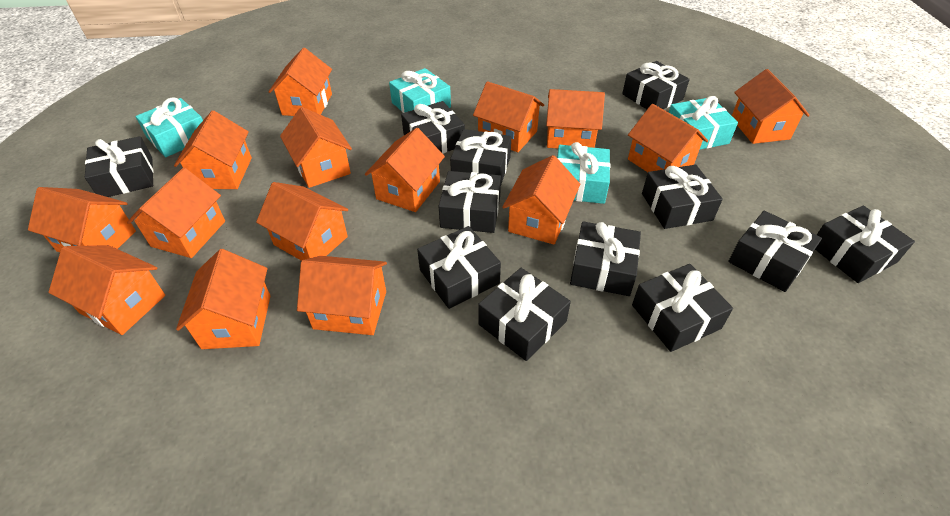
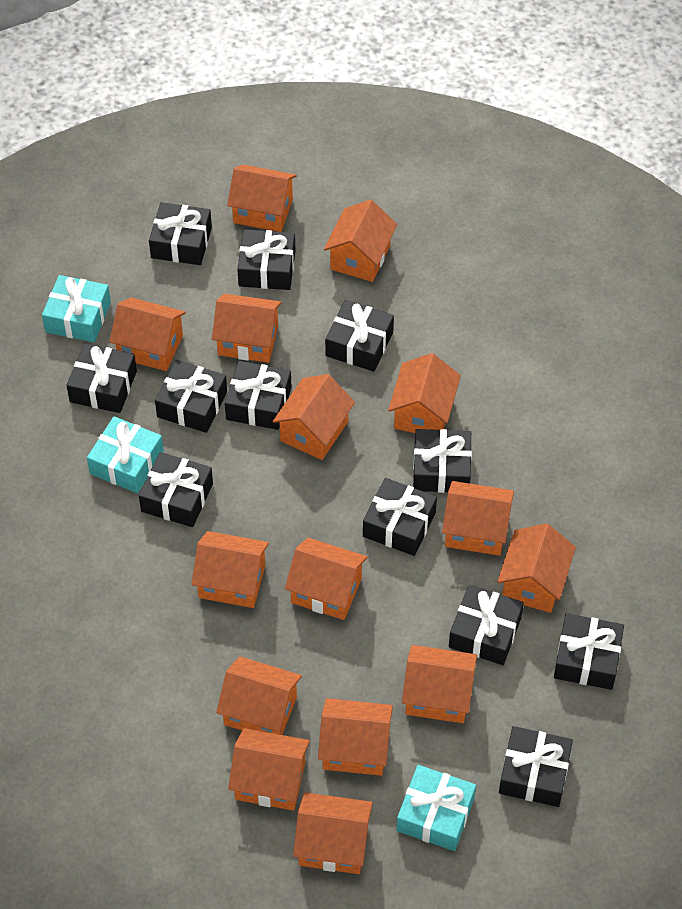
turquoise gift: [136,97,203,157] [389,68,451,113] [557,142,610,204] [669,96,738,150] = 4 -> [42,275,111,342] [87,416,164,493] [397,765,476,851] = 3

